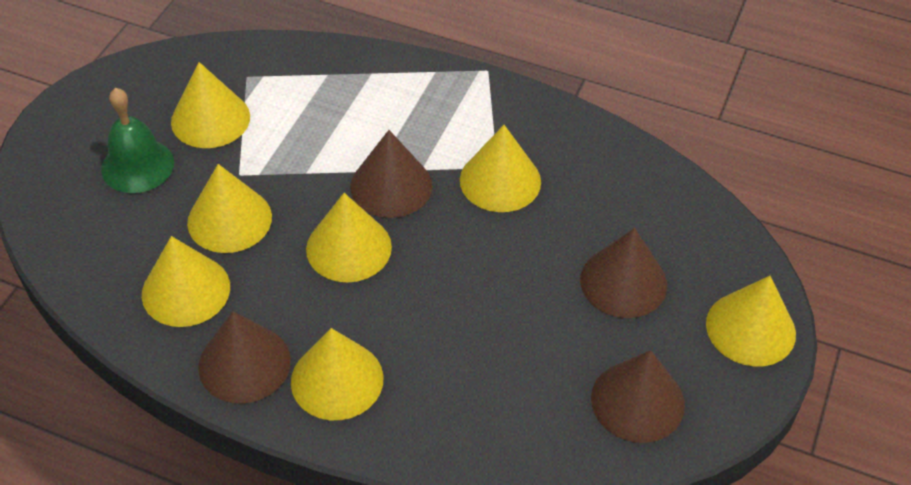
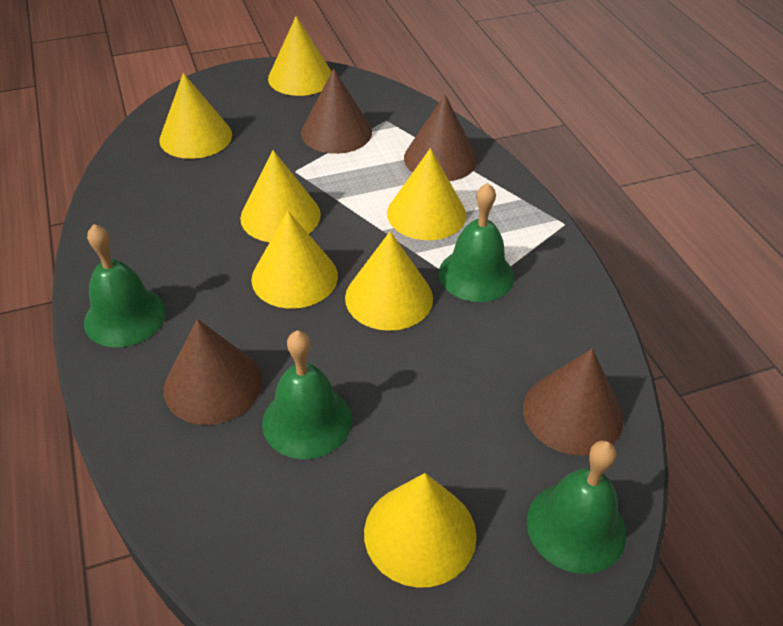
green bell: [101,88,174,193] = 1 -> [84,224,166,347] [262,331,352,459] [439,183,514,302] [527,441,626,574] = 4

